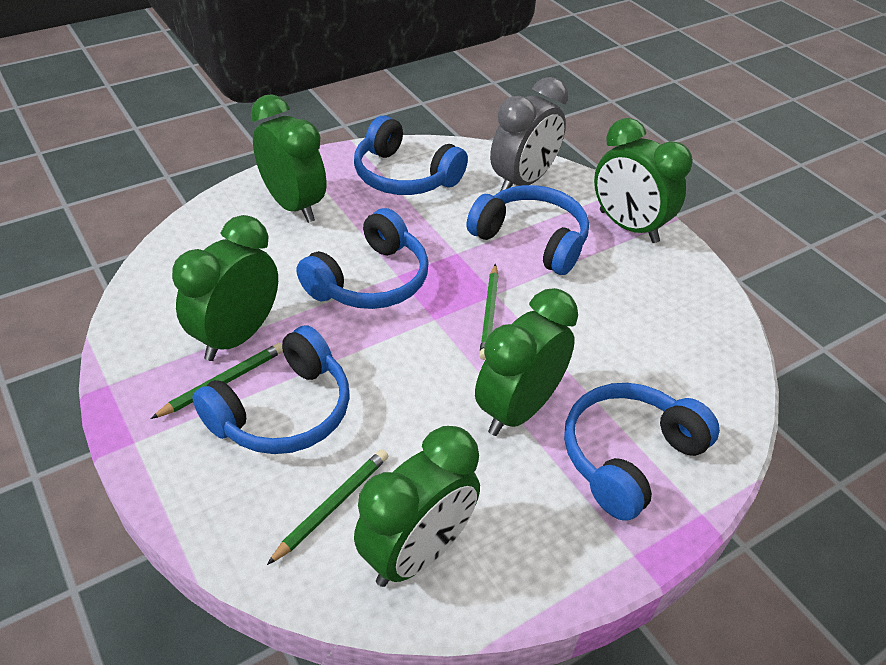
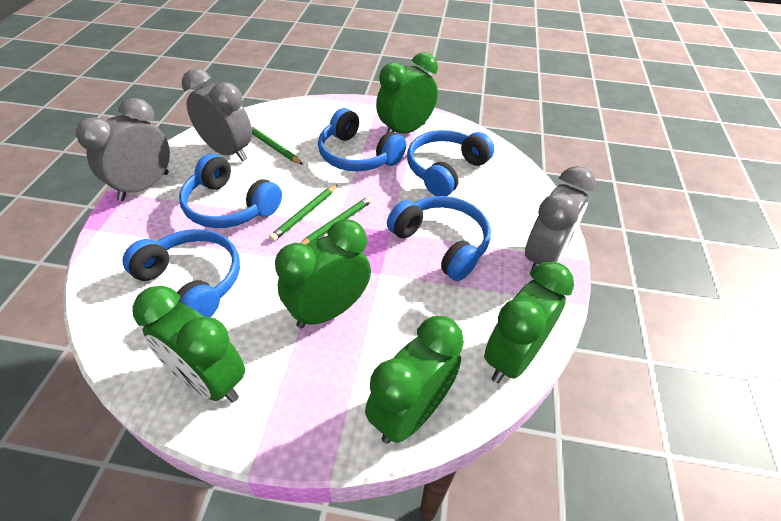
grey clock: [490,77,568,191] = 1 -> [76,98,170,201] [182,69,252,162] [525,166,596,274] = 3

